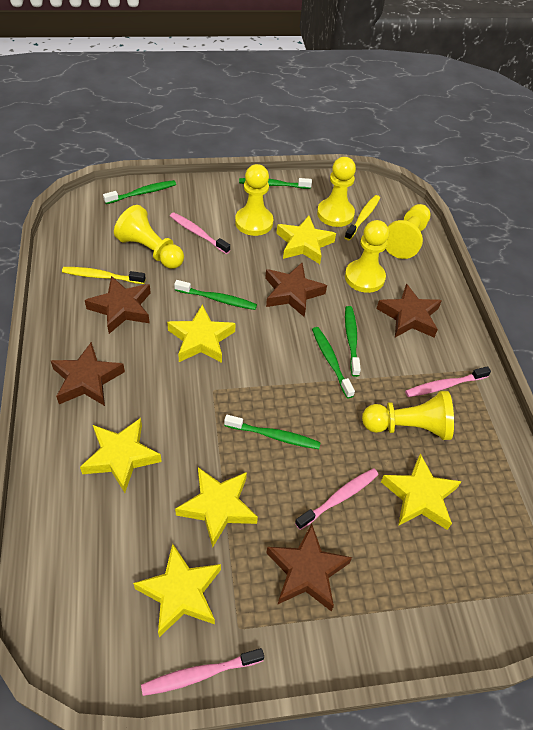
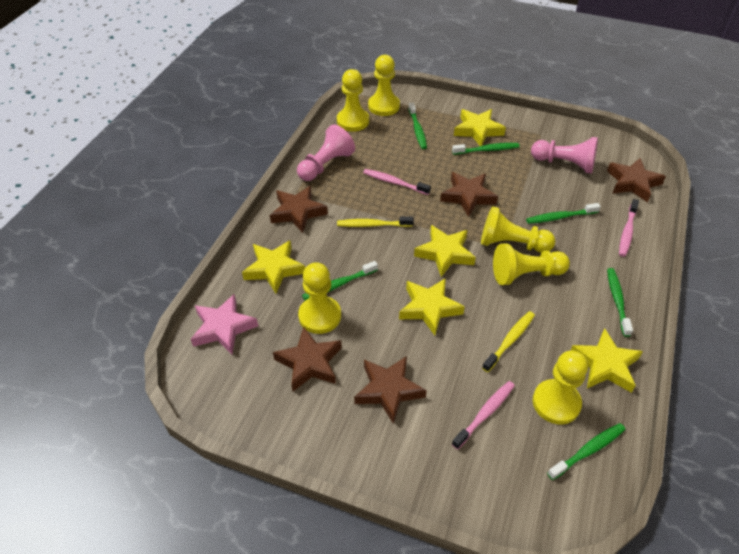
pink pawn: none = 0 -> [297,124,355,181] [531,137,598,174] = 2
pink star: none = 0 -> [191,294,258,354] = 1
pink toothbrush: [141,648,264,696] [170,212,230,254] [295,468,379,530] [405,366,491,397] = 4 -> [363,169,431,195] [452,381,515,450] [619,199,639,257] = 3
yellow star: [80,418,162,493] [133,544,221,637] [167,305,236,363] [175,467,258,548] [276,216,336,264] [381,453,462,530] = 6 -> [242,240,305,293] [399,278,465,336] [414,225,476,277] [454,109,506,146] [571,328,643,393] = 5

